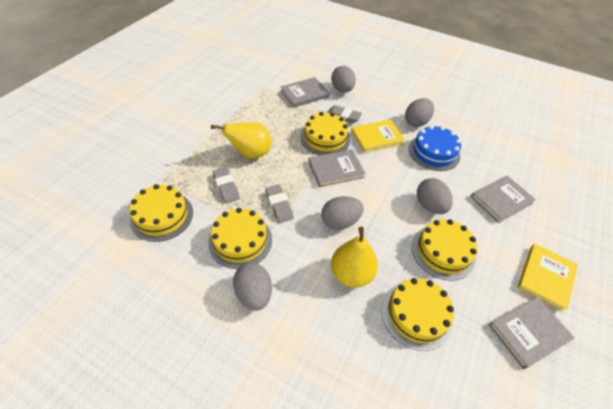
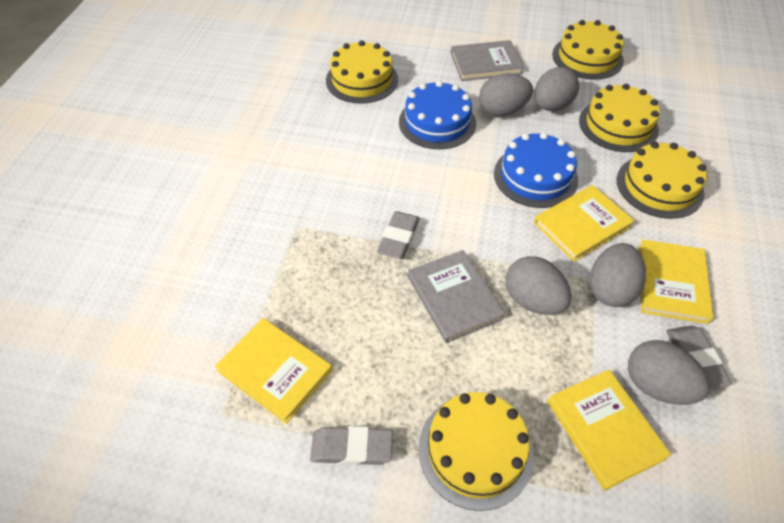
blue cake: [409,125,461,171] = 1 -> [399,81,476,149] [494,132,578,208] = 2
grey book: [281,77,329,108] [308,149,366,187] [471,176,536,223] [489,297,574,369] = 4 -> [408,250,505,343] [451,40,524,81] = 2
yellow book: [351,119,405,153] [517,244,578,312] = 2 -> [215,318,332,424] [534,185,635,262] [548,369,671,491] [638,239,713,324] = 4
yellow pear: [211,122,271,159] [331,227,378,288] = 2 -> none = 0

